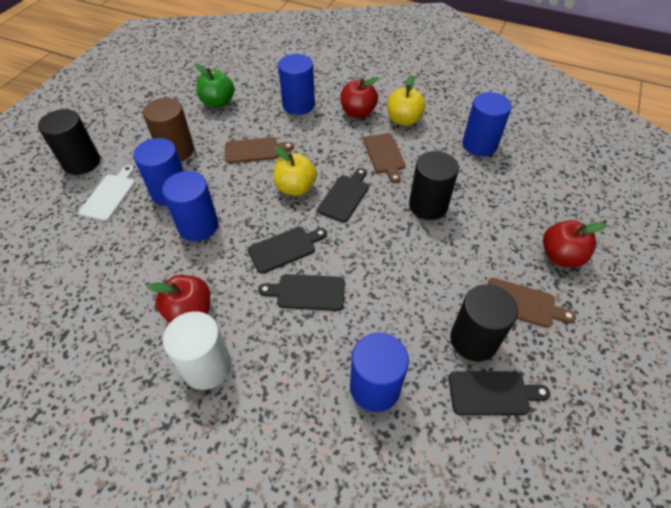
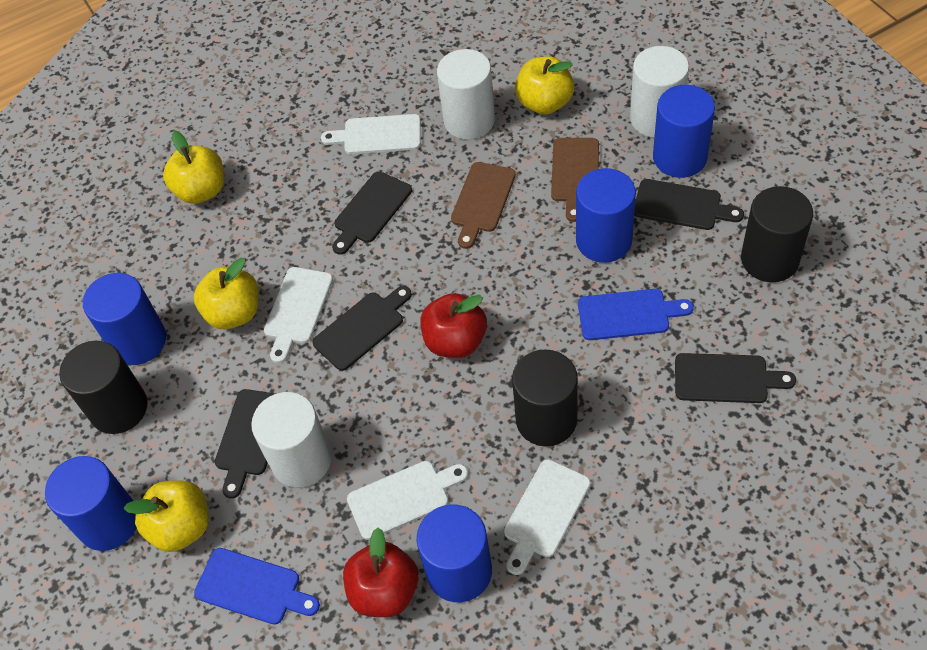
black cutting board: [248,227,327,274] [258,274,345,311] [317,168,369,223] [448,371,550,415] = 4 -> [215,389,275,499] [312,286,412,371] [332,171,412,255] [634,179,744,230] [675,353,796,403] = 5
blue cutting board: none = 0 -> [194,548,320,625] [578,289,694,340] = 2
brown cutting board: [225,137,294,163] [364,133,406,183] [488,278,576,328] = 3 -> [451,162,516,249] [551,138,599,222] = 2
brown cylinder: [143,98,194,161] = 1 -> none = 0
green apple: [195,64,234,108] = 1 -> none = 0
red apple: [147,275,210,323] [340,77,379,118] [543,220,606,268] = 3 -> [343,527,419,617] [420,293,487,358] = 2
white cutting board: [79,165,135,221] = 1 -> [264,267,333,363] [321,114,421,154] [347,461,468,540] [504,459,591,575] = 4
white cylinder: [163,311,232,390] = 1 -> [251,392,332,487] [437,49,495,139] [630,46,689,138] = 3
yellow apple: [273,146,317,196] [387,75,426,126] = 2 -> [124,481,209,552] [163,130,224,204] [194,258,259,329] [515,56,574,115] = 4

